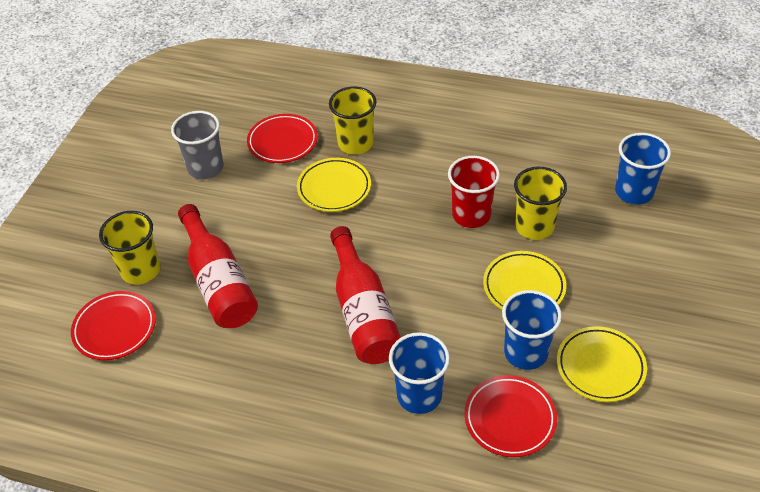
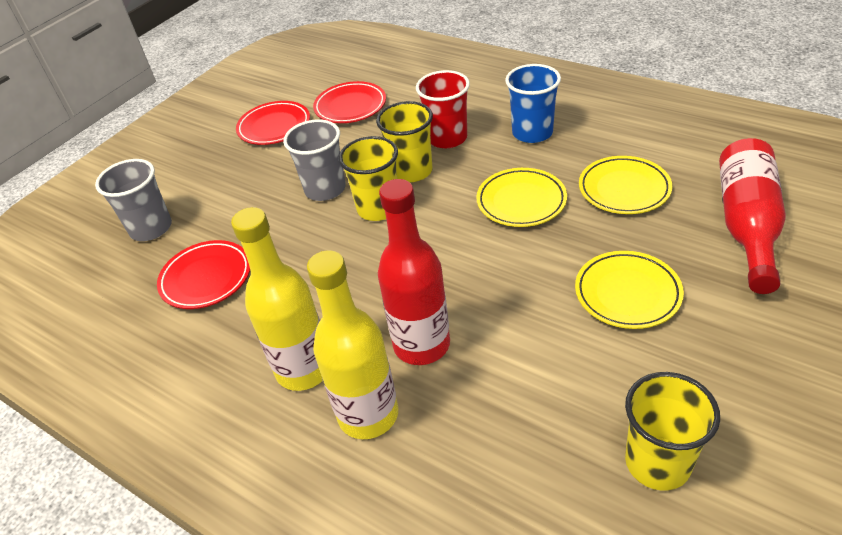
blue cup: [389,332,450,414] [502,290,562,370] [615,133,671,205] = 3 -> [505,64,561,143] = 1
grey cup: [171,111,224,180] = 1 -> [95,159,172,241] [283,119,346,201] = 2
yellow bottle: none = 0 -> [231,207,323,391] [307,250,398,439] = 2

